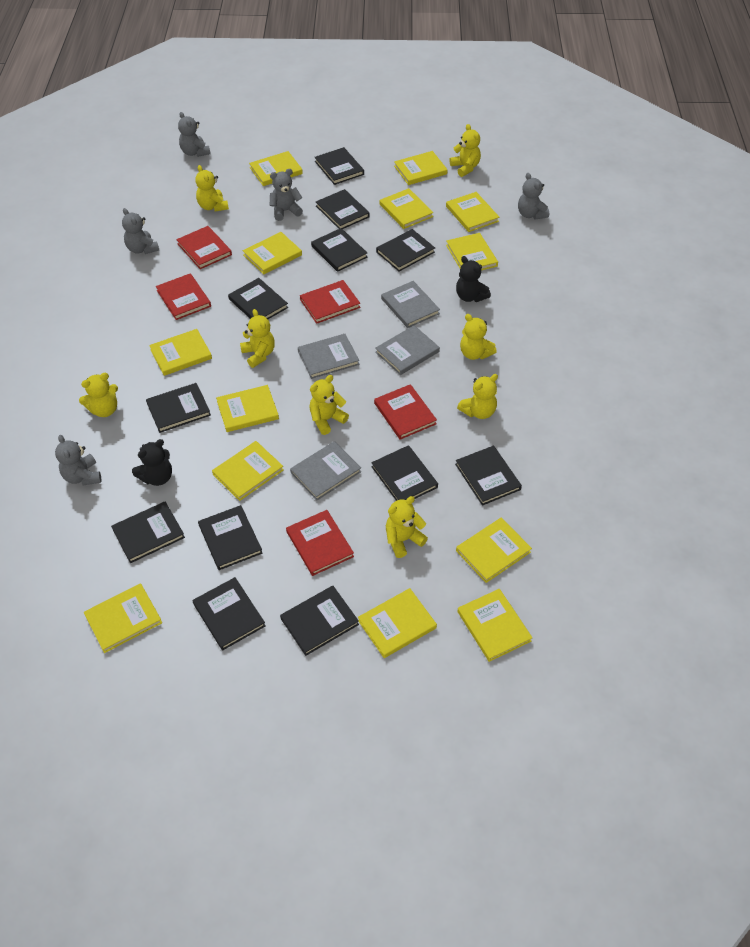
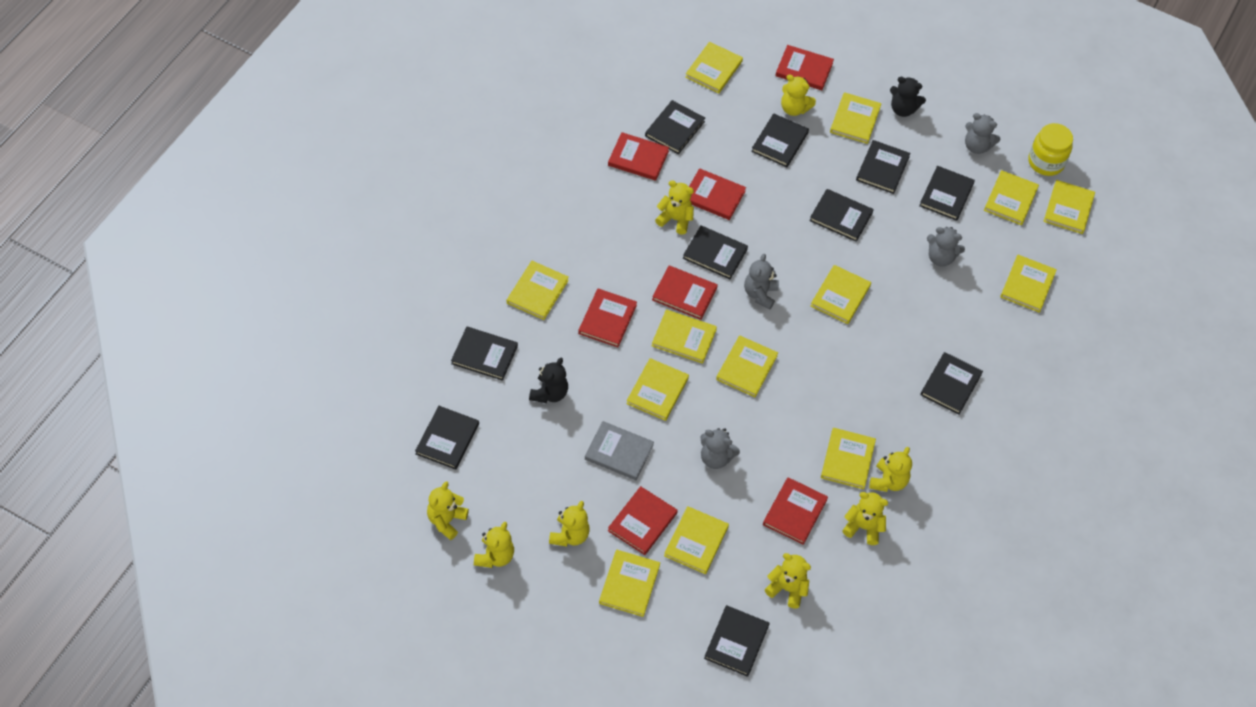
black book: [111,502,185,563] [146,383,211,433] [193,577,266,650] [198,505,262,570] [228,278,288,319] [280,586,359,656] [311,228,367,272] [314,147,364,185] [316,189,370,229] [371,445,438,501] [376,229,435,272] [455,446,522,506] = 12 -> [415,406,479,470] [451,327,518,381] [645,100,705,154] [683,225,748,279] [704,605,769,677] [751,113,809,167] [809,189,874,242] [856,140,911,194] [919,166,975,221] [920,352,983,415] = 10
grey book: [290,441,361,500] [298,334,359,379] [375,325,440,375] [381,281,440,328] = 4 -> [585,421,654,480] = 1
grey teddy bear: [55,435,101,485] [122,208,159,254] [178,112,211,157] [270,169,303,221] [518,173,549,220] = 5 -> [701,428,740,469] [744,254,779,310] [927,227,965,267] [965,113,1000,154] = 4
red book: [156,273,211,320] [176,226,232,269] [286,510,354,576] [300,280,360,324] [374,384,437,440] = 5 -> [578,288,637,347] [608,132,669,181] [608,486,678,555] [652,265,718,320] [689,168,746,220] [763,477,828,545] [775,45,834,90] = 7
yellow jar: none = 0 -> [1028,123,1073,176] = 1

